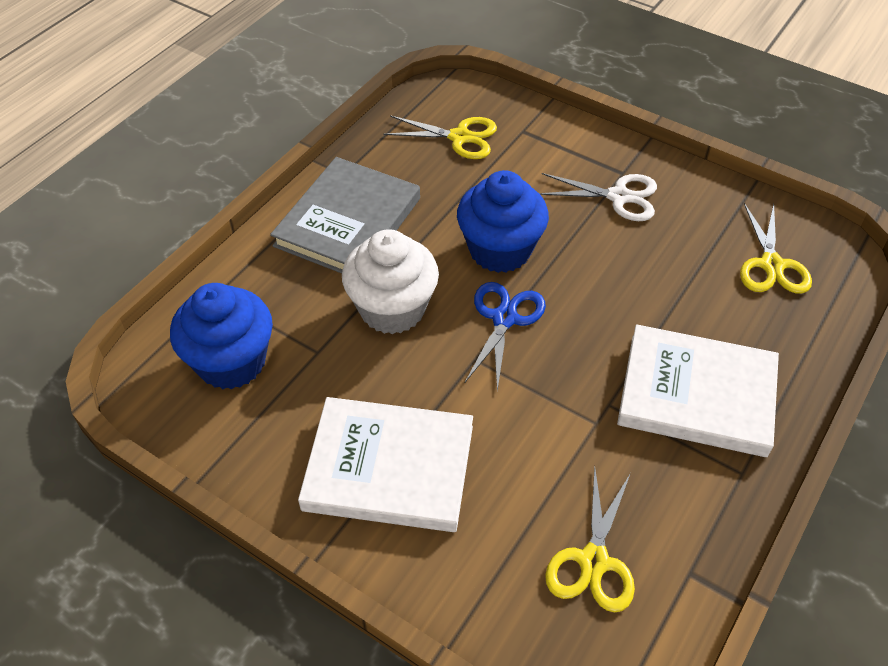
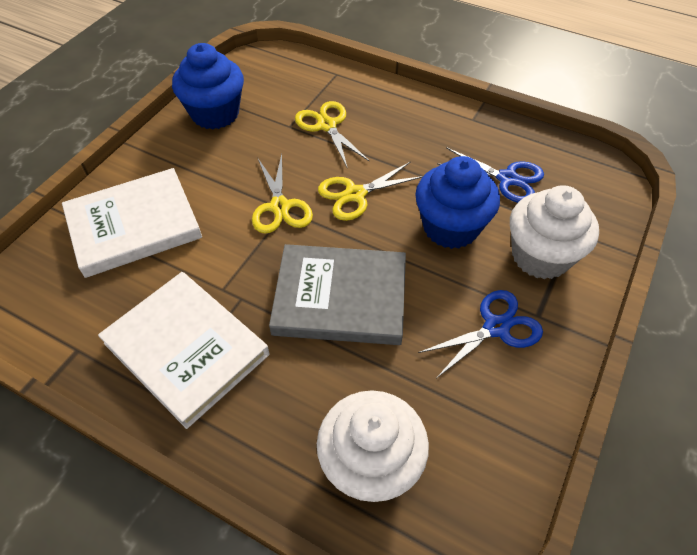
blue scissors: [465,282,546,391] = 1 -> [418,290,543,378] [437,147,544,203] = 2
white cupcake: [342,229,439,334] = 1 -> [317,390,429,502] [510,185,599,279] = 2
white scissors: [539,173,657,221] = 1 -> none = 0

